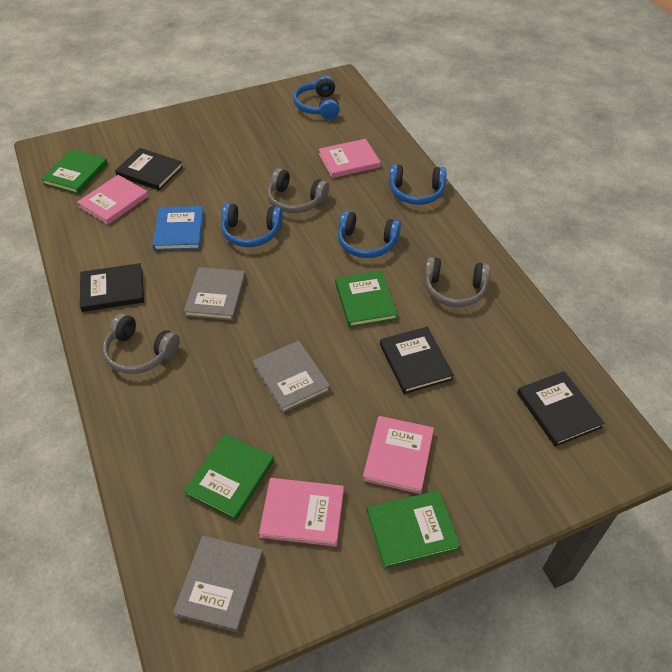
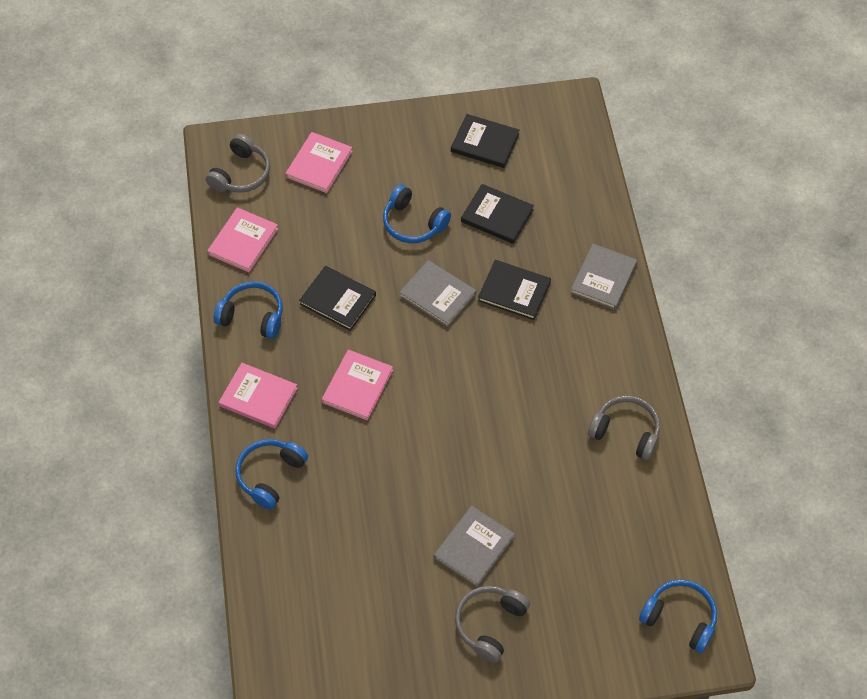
blue book: [152,206,204,251] = 1 -> none = 0
green book: [41,149,108,194] [184,433,274,520] [335,271,398,328] [367,490,460,569] = 4 -> none = 0

